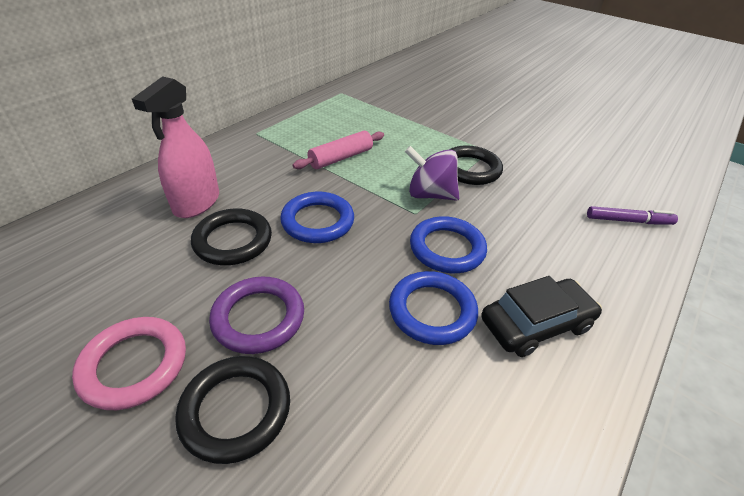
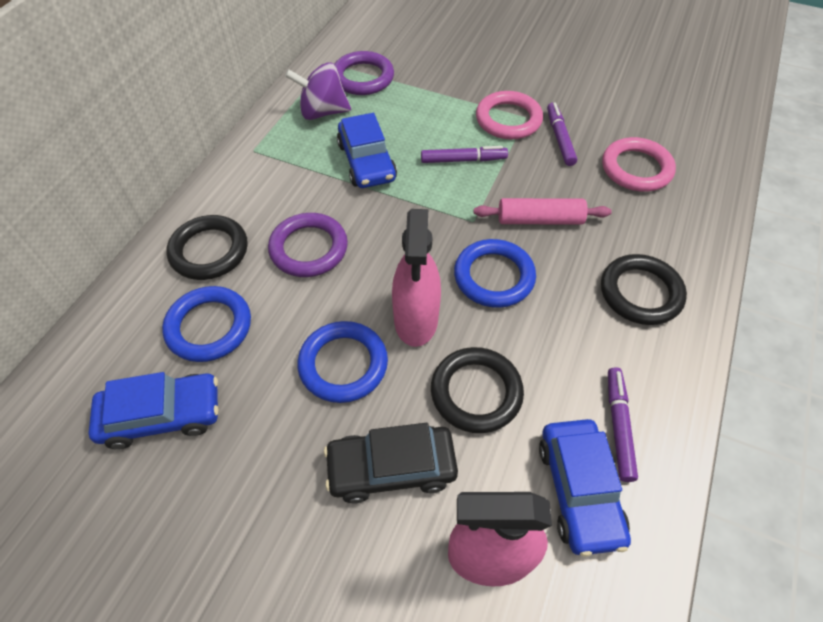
blue car: none = 0 -> [89,372,219,449] [337,113,397,188] [539,419,631,557] = 3
pink ring: [72,317,186,410] = 1 -> [476,91,543,139] [602,137,676,192] = 2
pink spray bottle: [132,76,219,218] = 1 -> [392,209,441,347] [448,492,552,587] = 2
purple marker: [587,206,678,225] = 1 -> [421,146,508,163] [547,102,577,166] [608,367,638,482] = 3
purple ring: [209,277,304,354] = 1 -> [268,213,348,277] [334,51,394,95] = 2

